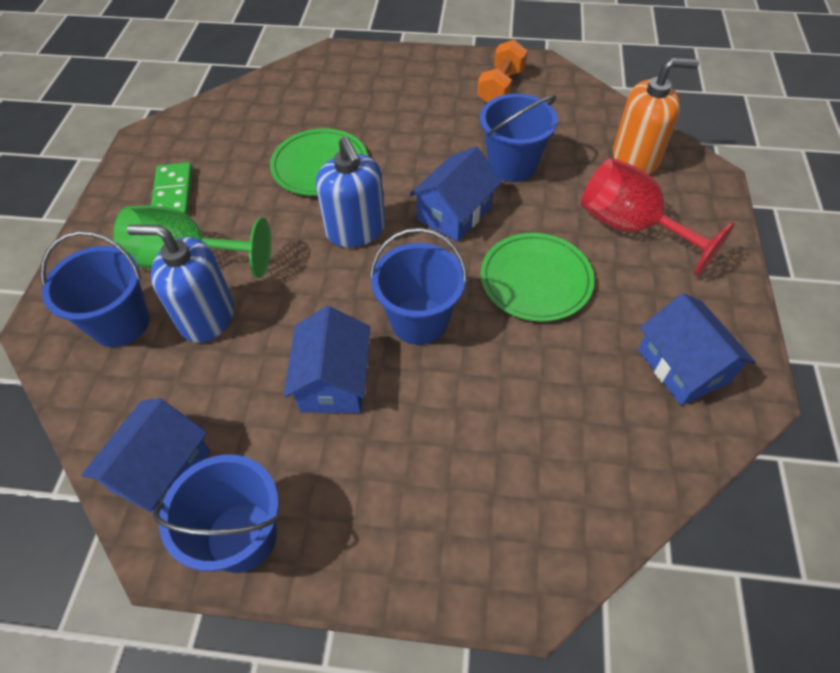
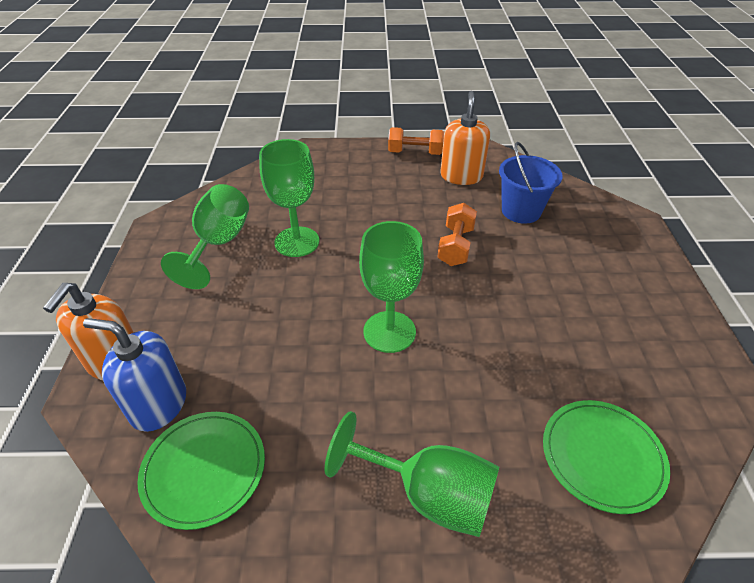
blue bucket: [40,231,150,347] [153,455,279,573] [370,228,467,345] [480,94,558,182] = 4 -> [499,142,563,224] = 1
blue house: [82,398,210,514] [284,306,370,413] [409,146,502,242] [638,293,756,406] = 4 -> none = 0
blue soap dispenser: [127,225,234,343] [316,136,386,248] = 2 -> [83,318,186,432] = 1
green domino: [151,162,193,215] = 1 -> none = 0
green goblet: [113,205,271,278] = 1 -> [161,184,249,289] [259,139,319,257] [325,411,499,537] [359,221,424,353] = 4
orange dumbbell: [477,40,527,103] = 1 -> [388,127,444,155] [437,203,477,266] = 2
orange soap dispenser: [613,58,699,175] = 1 -> [43,283,134,380] [440,91,490,185] = 2
red goblet: [581,158,735,276] = 1 -> none = 0

